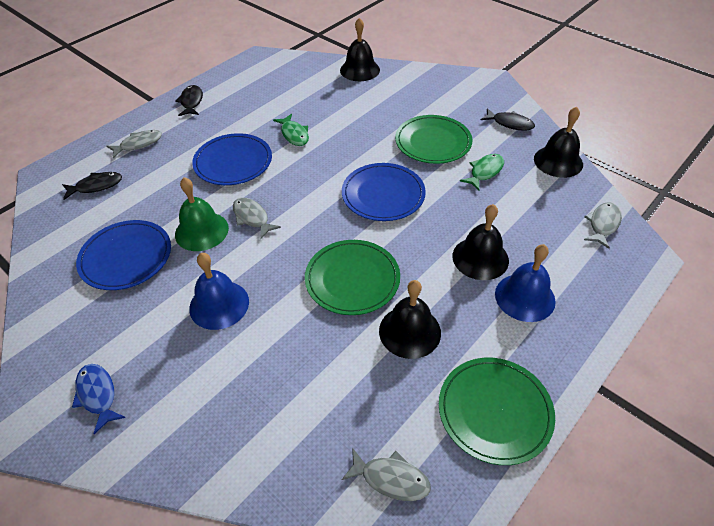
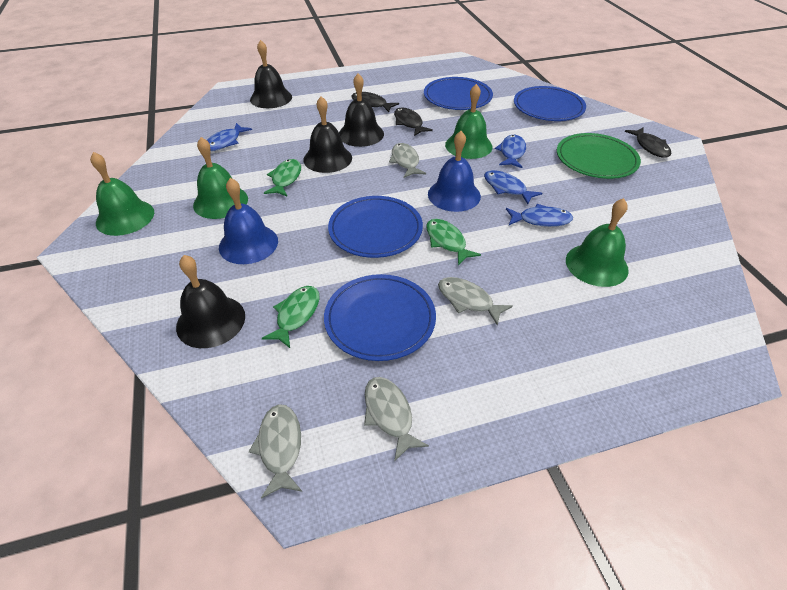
blue fish: [72,364,126,434] = 1 -> [207,123,252,151] [484,170,542,204] [495,135,526,168] [506,204,573,227] = 4
blue plate: [76,220,171,290] [192,133,272,185] [342,163,426,221] = 3 -> [324,274,436,361] [328,196,423,258] [424,77,493,110] [514,86,586,121] = 4
green bell: [175,177,229,251] = 1 -> [90,152,154,236] [193,137,248,219] [445,84,493,159] [566,198,629,287] = 4
green fish: [273,114,309,146] [460,154,504,191] = 2 -> [262,286,320,348] [264,159,301,196] [426,219,481,265] = 3
green plate: [305,240,400,315] [395,115,472,164] [439,358,555,465] = 3 -> [557,133,641,179] = 1

